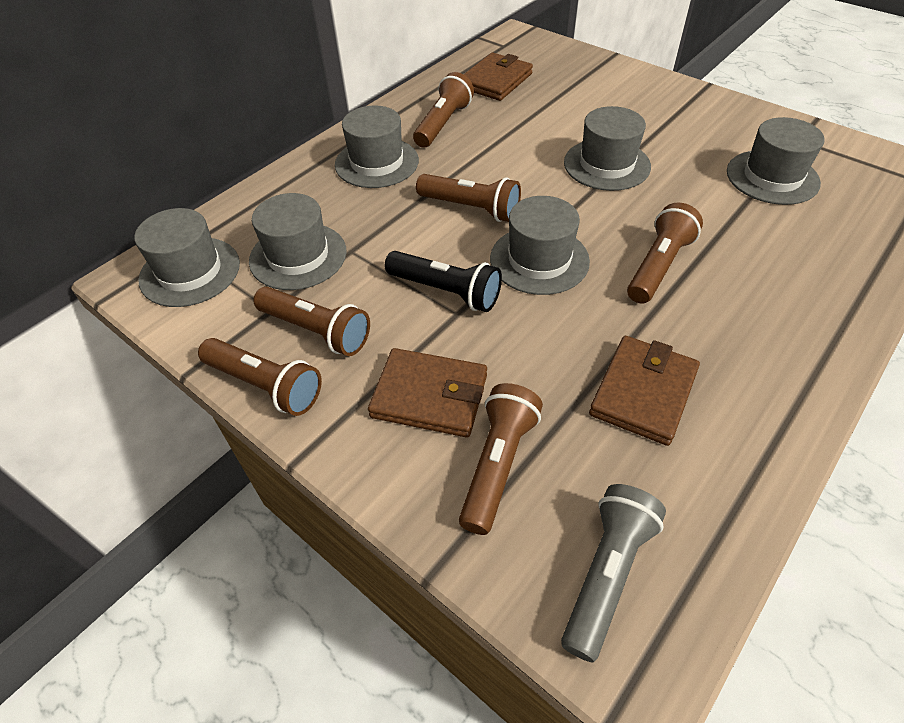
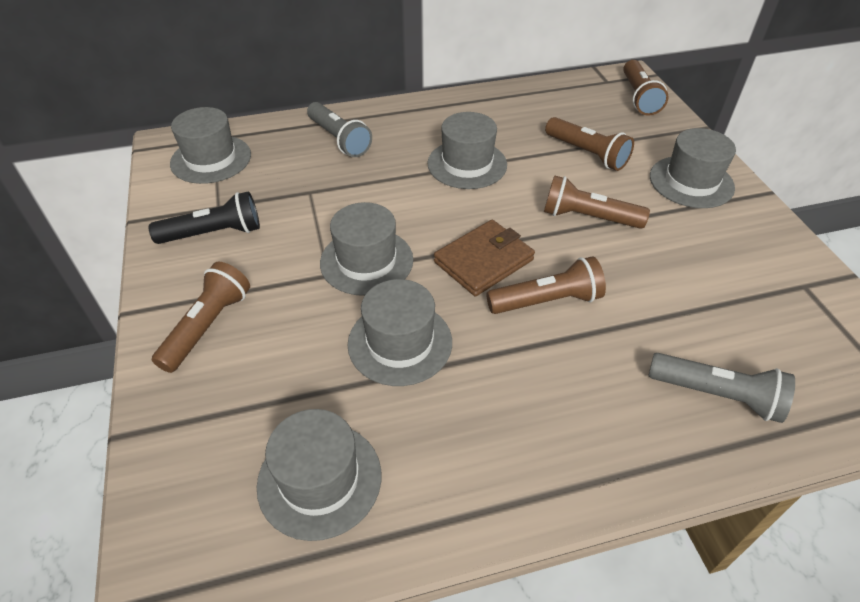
brown flashlight: [198,338,322,416] [253,287,370,356] [413,72,474,148] [416,174,521,222] [459,383,543,535] [627,203,703,304] = 6 -> [152,262,250,373] [486,257,606,314] [544,175,650,229] [545,117,634,171] [623,60,669,116] = 5
brown wallet: [368,348,487,437] [463,53,533,101] [589,336,700,446] = 3 -> [434,220,535,296] = 1
grey flashlight: [561,484,666,662] = 1 -> [307,102,372,157] [649,353,795,423] = 2

